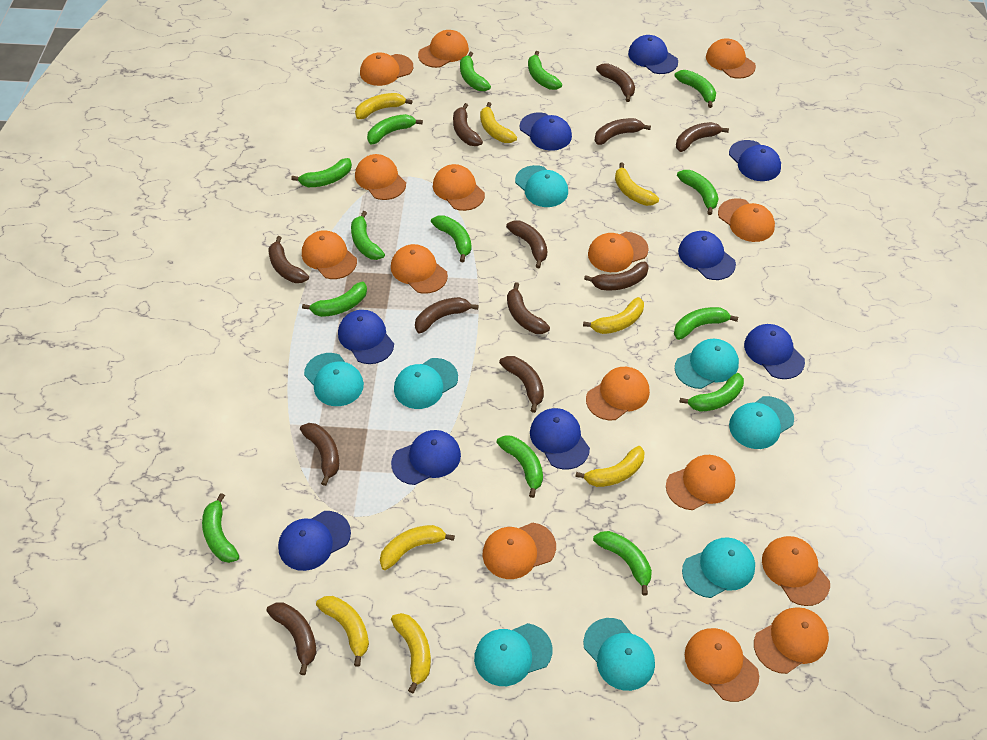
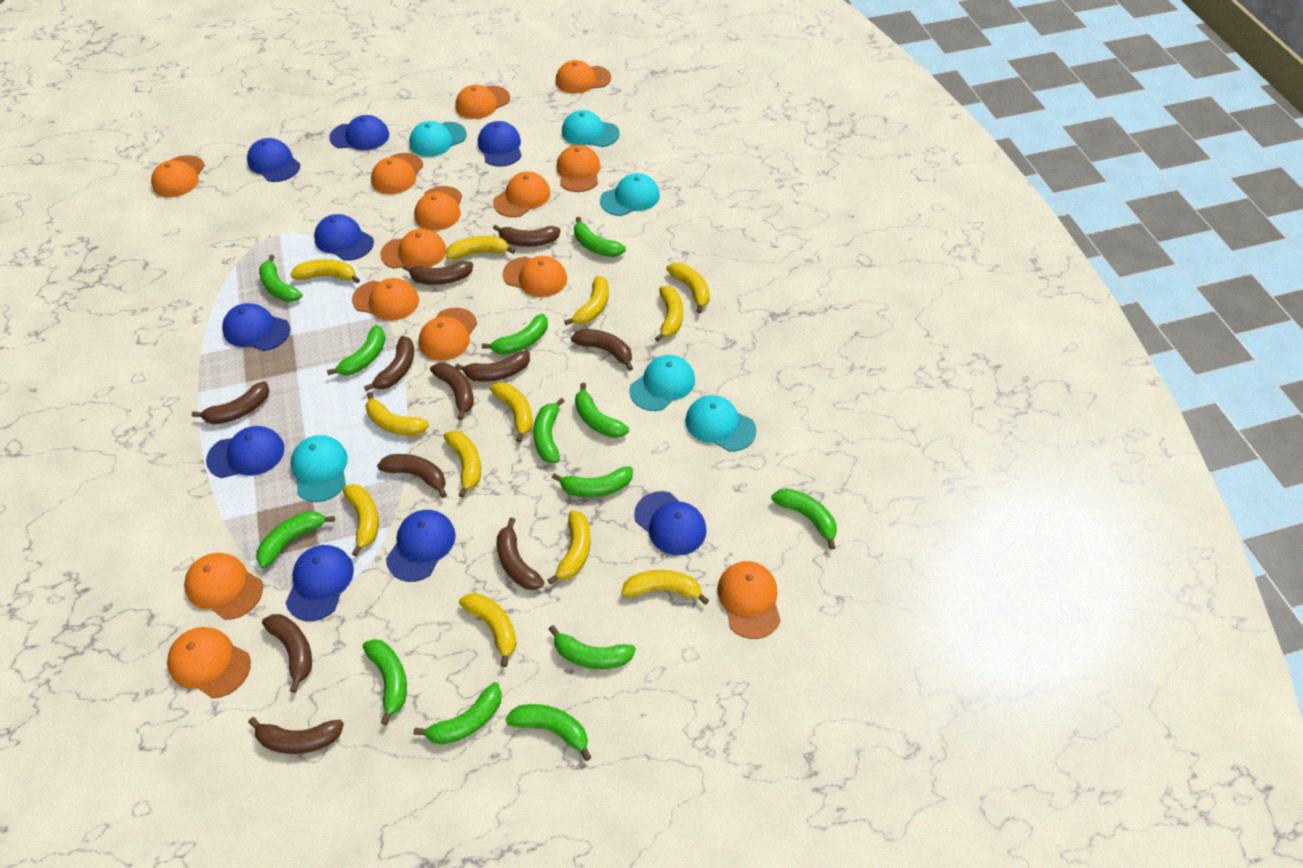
brown banana: [267,603,316,675] [268,236,309,283] [300,423,339,486] [415,297,479,333] [453,103,483,146] [499,356,544,413] [506,221,547,268] [507,282,550,334] [584,262,649,290] [594,118,651,145] [596,63,635,102] [676,122,729,152] = 12 -> [192,381,269,424] [248,717,344,754] [262,614,312,693] [364,336,414,391] [377,454,447,498] [403,261,473,285] [430,363,474,421] [455,350,530,382] [493,224,561,247] [497,518,544,590] [571,329,633,371] = 11
green banana: [202,493,239,563] [291,158,352,187] [302,282,367,317] [351,211,385,260] [367,114,423,144] [431,215,472,262] [460,52,491,91] [496,435,543,498] [528,51,562,90] [593,531,652,595] [674,70,716,108] [674,307,738,340] [677,170,719,215] [679,373,744,412] = 14 -> [256,511,335,568] [259,255,302,302] [327,325,386,376] [363,639,407,725] [413,682,502,745] [482,314,548,355] [505,704,592,761] [533,398,565,463] [549,625,636,669] [552,466,633,497] [574,217,626,257] [575,383,629,438] [771,488,837,549] = 13
orange cap: [302,230,357,279] [355,154,406,200] [360,52,413,86] [391,244,448,294] [418,30,469,68] [433,164,485,211] [483,522,556,579] [586,367,650,420] [588,232,649,272] [666,455,735,510] [685,628,759,702] [706,38,756,79] [718,198,775,242] [754,607,829,674] [762,536,830,606] = 15 -> [151,155,205,198] [167,627,251,698] [184,553,263,620] [352,278,419,321] [371,153,423,194] [380,228,446,269] [414,186,462,231] [419,308,477,361] [455,85,510,119] [493,172,551,217] [503,256,567,297] [556,60,611,94] [556,145,601,192] [717,561,781,639] = 14
turquoise cap: [304,353,364,406] [394,358,458,409] [474,623,552,686] [515,165,568,207] [583,618,655,691] [675,339,739,389] [682,537,755,598] [729,396,794,449] = 8 -> [291,435,348,502] [409,121,467,157] [562,110,620,147] [600,173,660,216] [629,355,695,411] [685,395,757,452] = 6
yellow banana: [316,596,369,667] [355,93,413,119] [380,525,455,570] [391,613,431,694] [480,102,517,143] [576,446,645,487] [583,297,644,334] [615,163,659,206] = 8 -> [291,259,360,283] [343,484,379,557] [366,392,429,436] [444,430,481,498] [446,236,516,260] [459,593,517,667] [489,382,533,443] [547,511,591,585] [564,276,609,325] [621,570,709,605] [655,286,683,342] [666,263,710,314] = 12

